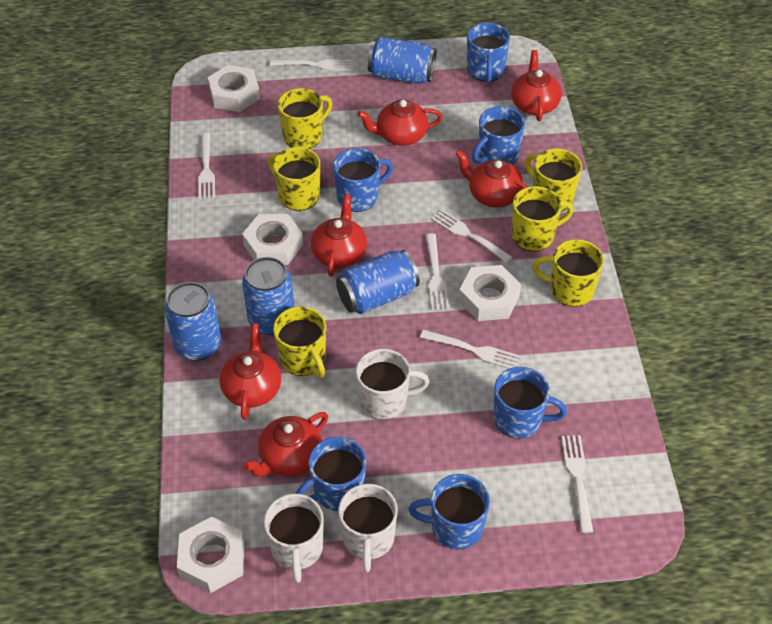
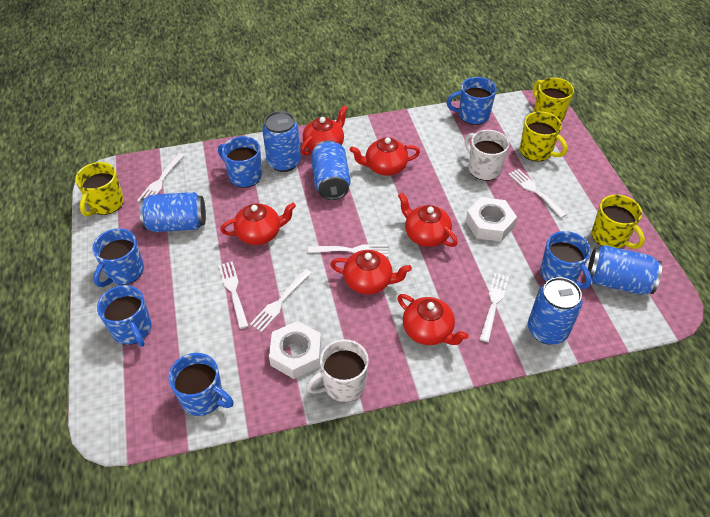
blue can: [165,282,221,361] [242,257,294,335] [336,250,420,314] [368,37,437,84] = 4 -> [139,192,206,232] [262,111,301,172] [311,140,351,200] [528,277,582,345] [588,245,662,295] = 5
white mug: [264,494,324,583] [338,484,398,572] [356,349,430,420] = 3 -> [306,339,369,402] [465,130,509,181] = 2
white nut: [177,517,244,593] [208,65,260,112] [242,214,303,265] [459,265,521,321] = 4 -> [269,321,322,379] [466,197,517,242] = 2
yellow mug: [268,147,320,211] [273,306,326,378] [278,88,332,149] [511,186,574,252] [525,148,582,211] [532,239,604,307] = 6 -> [75,162,124,216] [520,111,567,161] [533,77,574,122] [592,195,645,249] = 4

